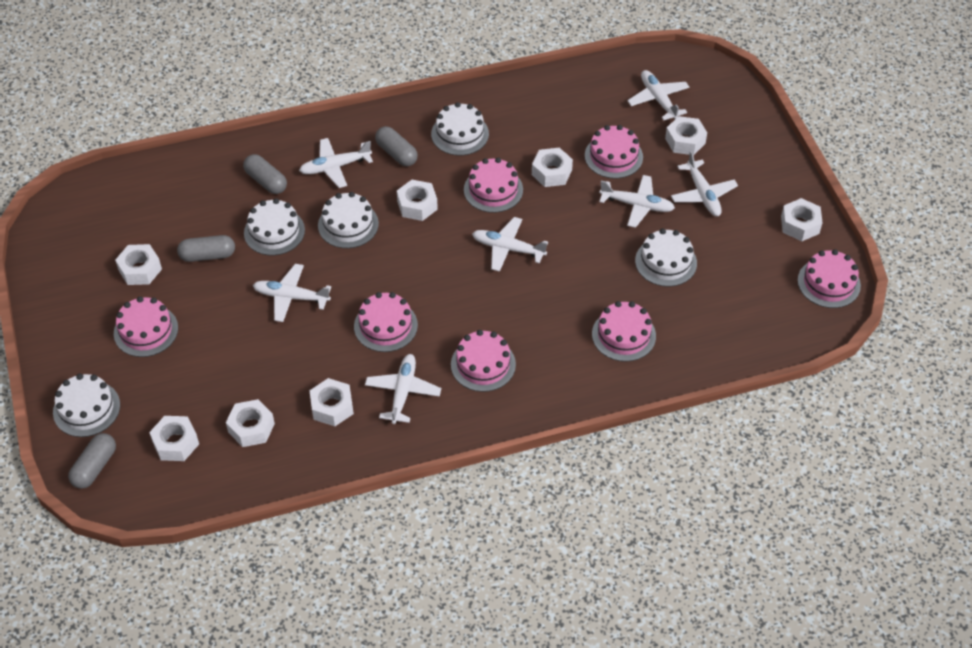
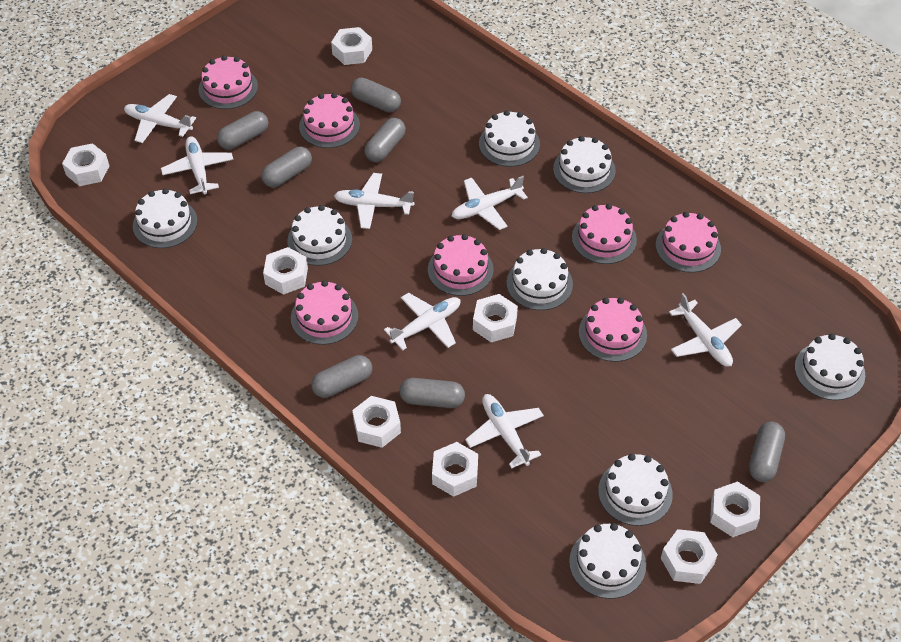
grey capsule: [68,433,116,489] [177,235,235,262] [243,154,287,194] [375,126,418,166] = 4 -> [217,111,268,150] [261,147,312,188] [311,355,372,398] [351,78,401,112] [364,118,406,162] [399,378,465,408] [749,422,785,482] = 7
white cake: [53,374,120,437] [244,198,305,255] [318,192,379,248] [431,102,489,156] [635,229,697,287] = 5 -> [133,188,198,248] [287,205,352,266] [479,110,540,167] [507,248,573,310] [553,136,616,193] [569,523,646,599] [598,453,673,526] [795,333,865,400] = 8

